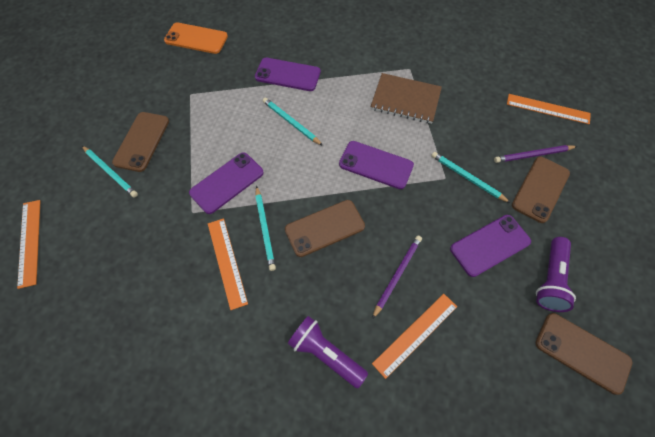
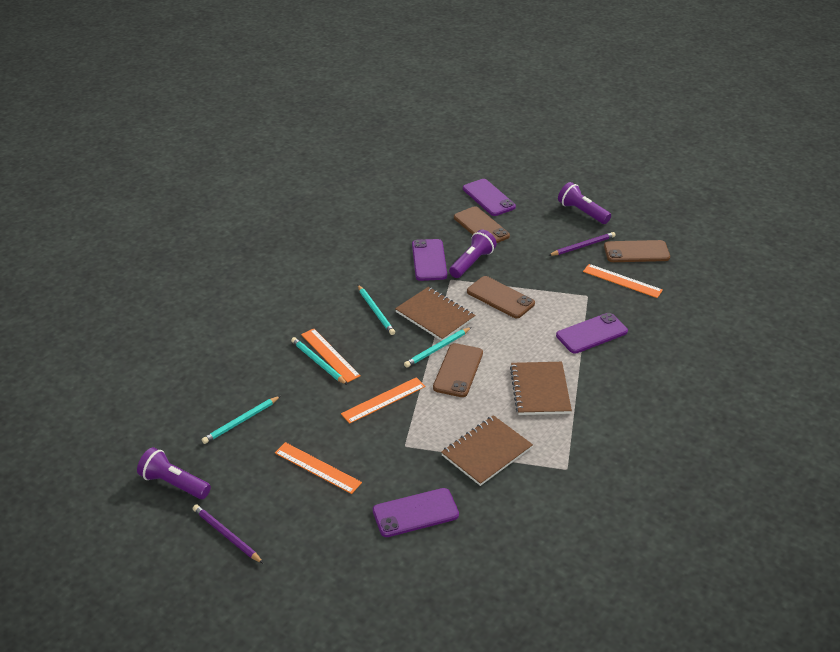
brown notebook: [370,73,442,124] = 1 -> [395,287,476,341] [441,415,533,486] [510,362,572,415] = 3
orange phone: [164,22,228,54] = 1 -> none = 0
purple flashlight: [287,316,368,388] [536,237,576,312] = 2 -> [137,447,211,499] [449,230,497,278] [558,182,611,224] = 3

